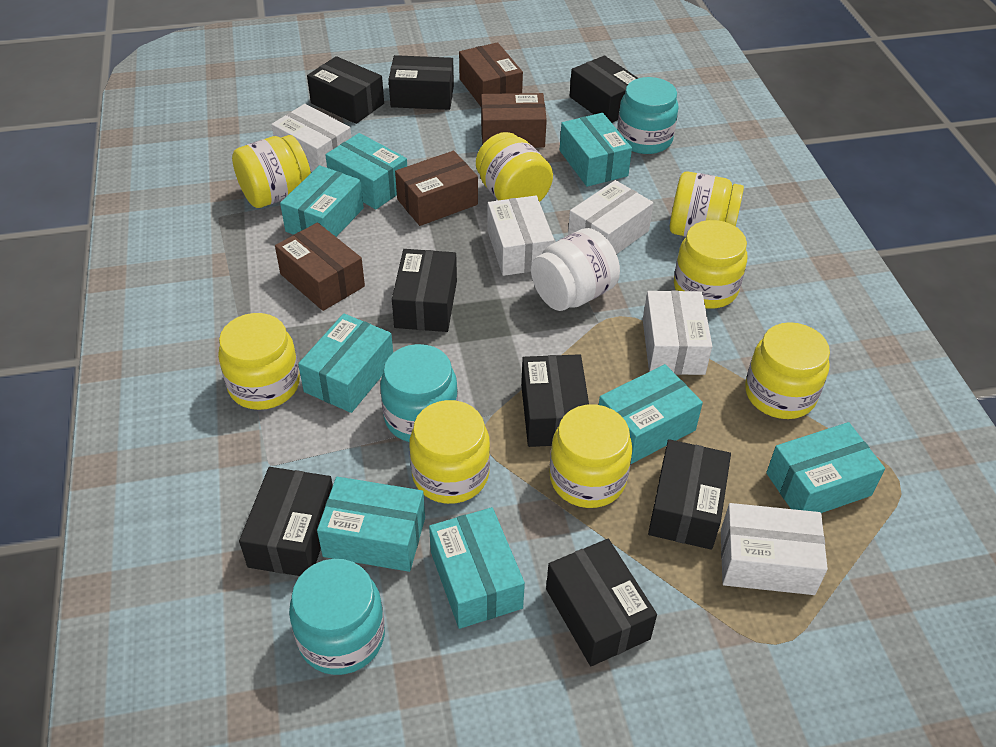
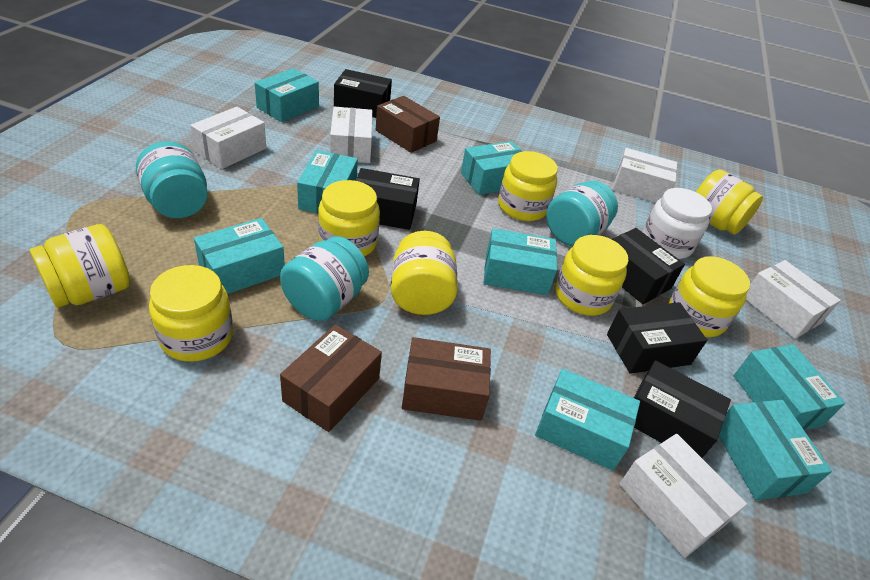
black box: [239,467,333,576] [307,56,384,124] [388,55,454,110] [392,249,457,332] [521,354,589,447] [546,539,657,666] [570,55,638,123] [648,439,731,550] = 8 -> [334,69,392,118] [355,168,420,230] [607,302,707,374] [612,228,685,304] [634,360,731,458] = 5
brown box: [275,222,365,311] [395,151,478,226] [459,42,523,106] [481,93,547,148] = 4 -> [280,324,382,432] [376,96,440,153] [402,337,491,421] = 3

